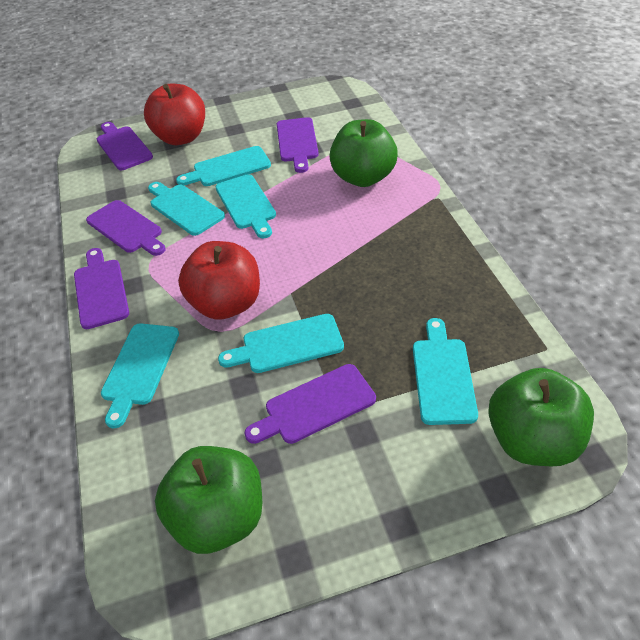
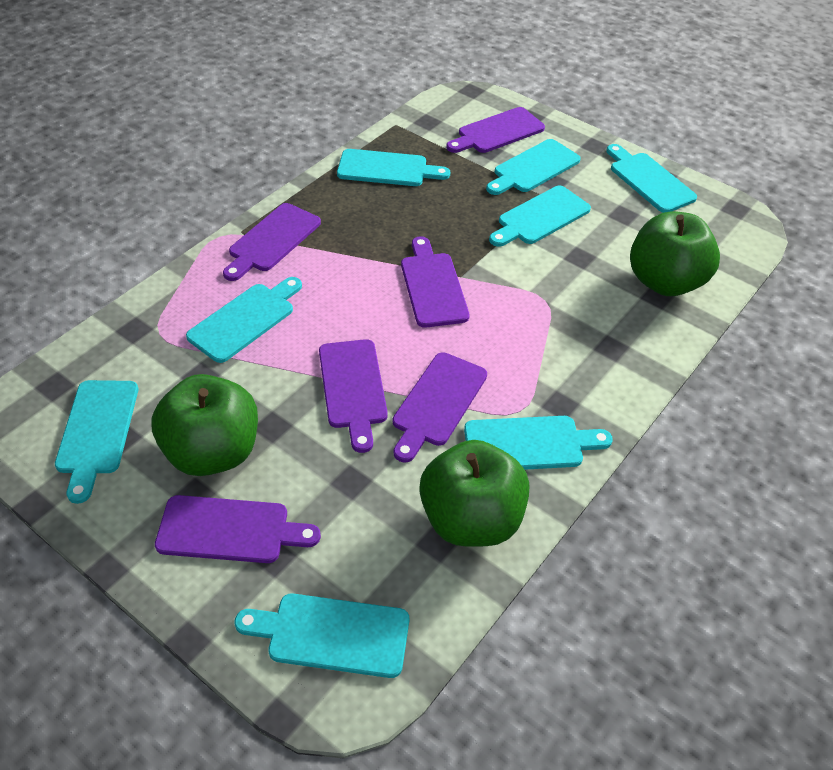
purple cutting board: [74,248,129,329] [86,200,166,256] [97,122,153,170] [244,364,376,444] [277,117,319,173] = 5 -> [155,495,321,563] [223,203,321,281] [319,339,388,453] [393,352,487,462] [401,236,470,328] [446,107,545,153] = 6
red apple: [144,83,205,145] [178,241,260,320] = 2 -> none = 0
turquoise cutting board: [101,323,179,428] [148,182,225,236] [176,146,271,186] [215,174,276,238] [218,314,344,373] [413,318,478,425] = 6 -> [55,380,138,504] [186,277,302,363] [234,594,409,678] [337,149,450,186] [464,416,613,470] [486,139,581,195] [489,186,591,247] [606,144,697,213] = 8

